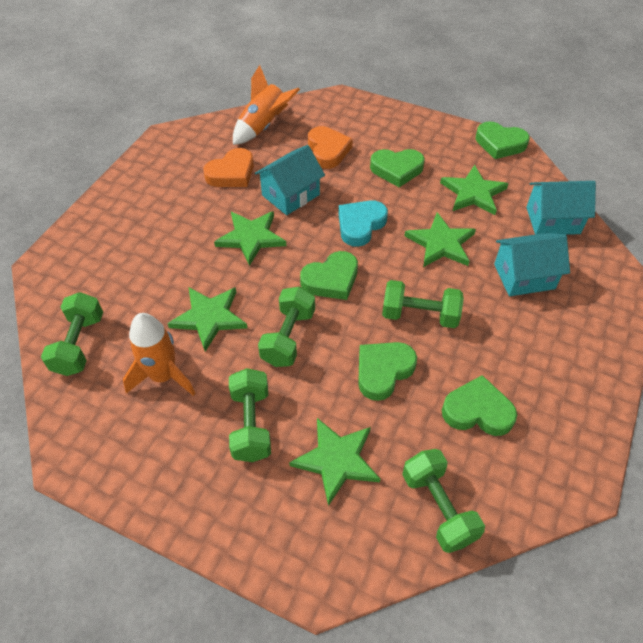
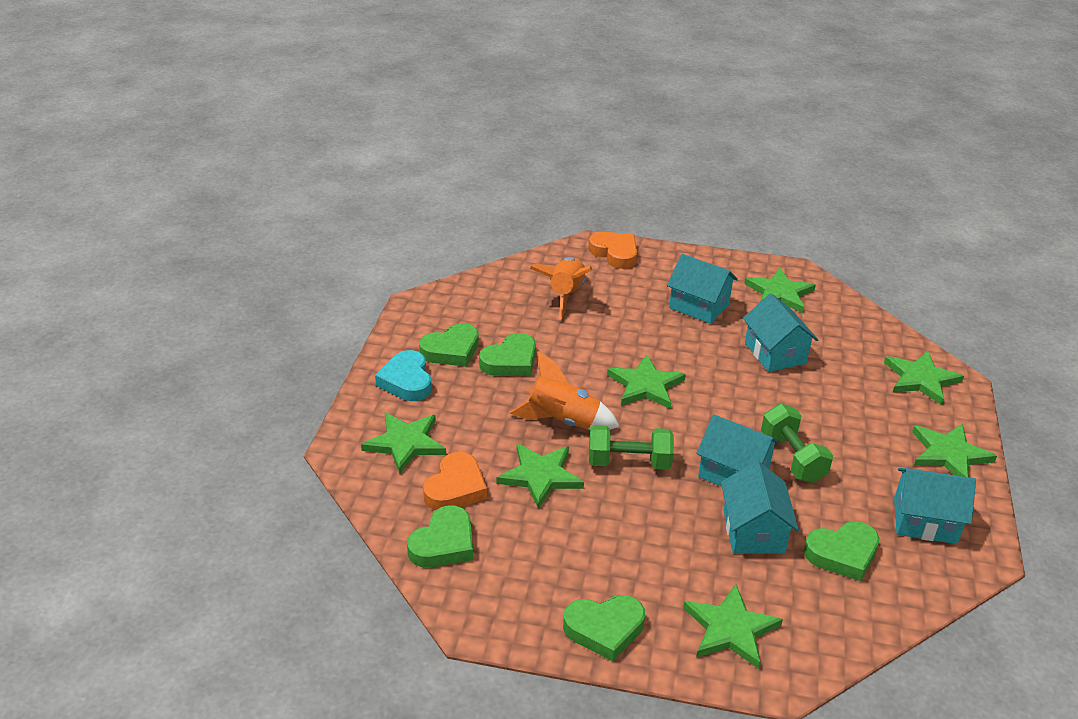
green dumbbell: [41,292,103,376] [229,368,271,462] [258,287,315,367] [382,280,464,328] [402,449,485,553] = 5 -> [589,425,674,470] [761,404,833,483] = 2
green star: [167,287,247,352] [214,211,286,266] [289,418,380,506] [405,212,476,267] [440,165,508,215] = 5 -> [361,413,446,474] [497,444,584,509] [607,354,686,409] [683,584,783,669] [744,268,816,313] [884,351,964,405] [912,424,997,477] = 7
turquoise house: [255,145,325,215] [494,233,570,296] [526,181,596,235] = 3 -> [667,254,738,324] [696,414,780,487] [721,461,799,554] [743,293,818,372] [894,468,976,544] = 5

